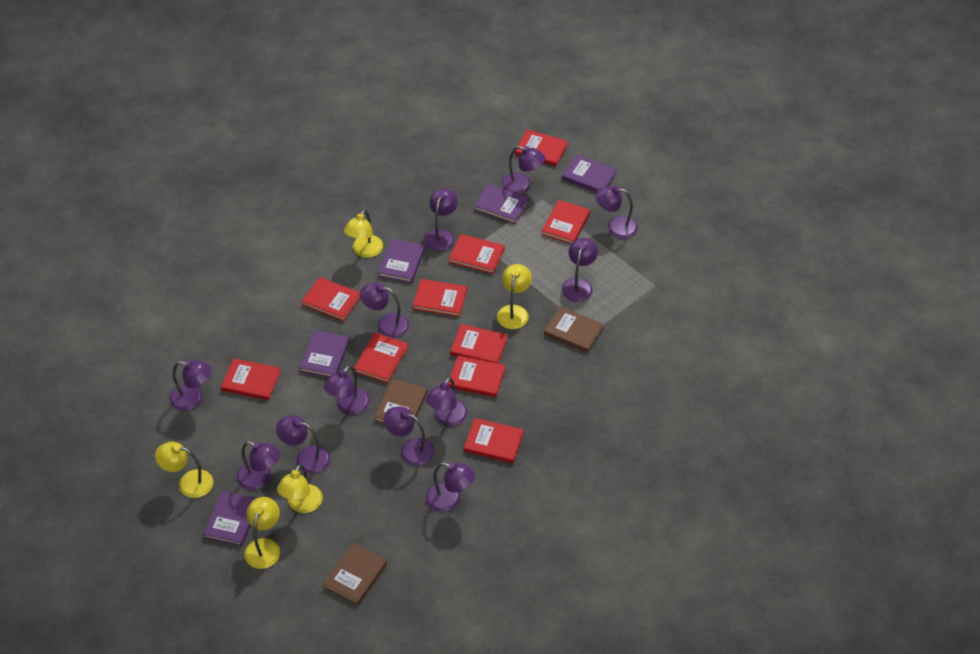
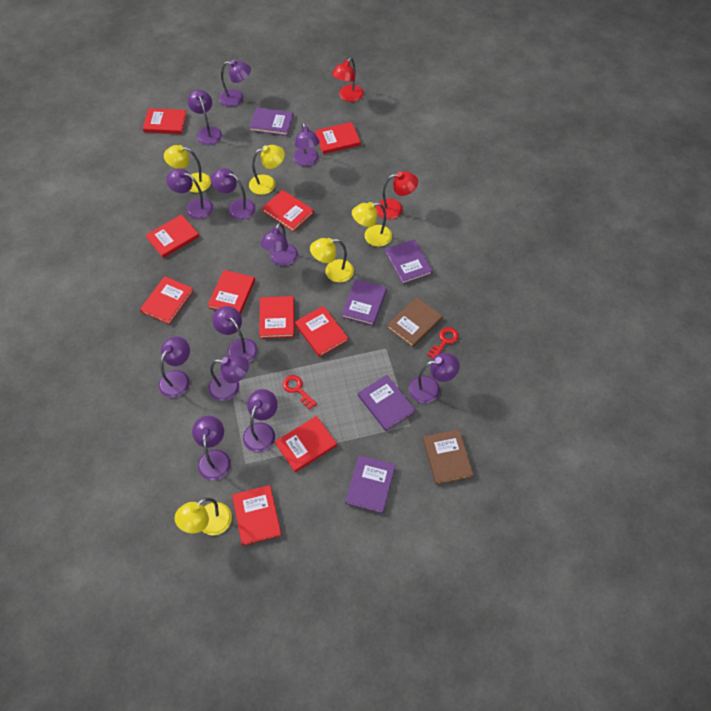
brown book: [323,543,387,605] [375,379,428,423] [544,306,604,353] = 3 -> [387,297,442,347] [423,429,473,485] = 2
red key: none = 0 -> [283,375,317,409] [427,327,458,359] = 2
red lamp: none = 0 -> [332,58,364,102] [376,171,418,219] = 2

